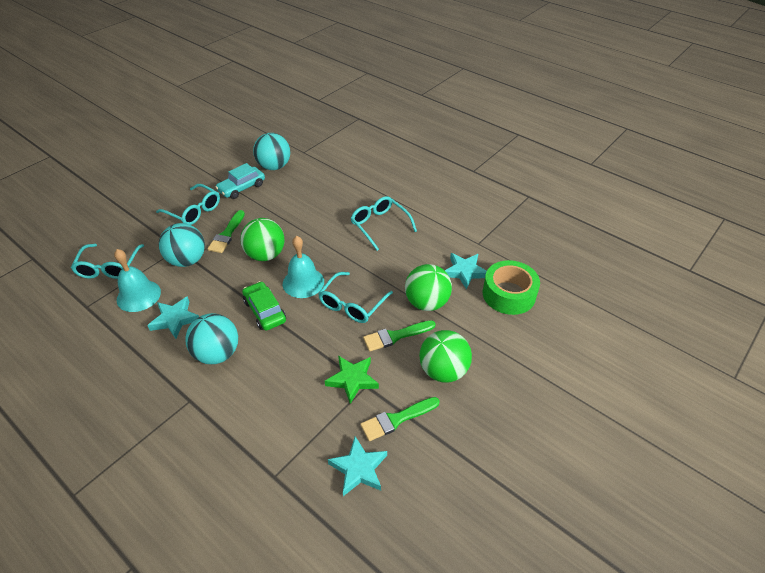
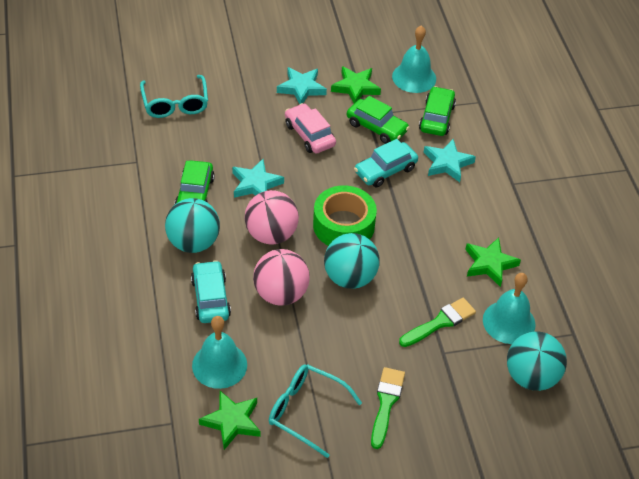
green ball: [240,218,285,261] [405,264,452,311] [419,330,472,383] = 3 -> none = 0
green brush: [207,210,245,253] [360,397,440,441] [363,320,436,351] = 3 -> [371,367,405,449] [399,298,476,347] = 2
green car: [242,281,286,331] = 1 -> [175,160,215,204] [347,96,410,144] [419,86,456,136] = 3
green star: [325,356,379,404] = 1 -> [199,391,260,450] [331,66,381,103] [465,237,521,287] = 3
pink ball: none = 0 -> [245,190,299,245] [253,249,310,306] = 2
pink car: none = 0 -> [285,103,336,153] = 1
turquoise bell: [114,249,161,312] [283,236,324,298] = 2 -> [192,316,247,389] [392,25,436,93] [483,273,536,344] = 3
turquoise car: [215,163,265,199] = 1 -> [191,260,231,323] [354,139,418,187] = 2
turquoise glasses: [71,244,144,279] [156,184,220,225] [318,272,393,323] [350,196,417,251] = 4 -> [140,75,208,118] [269,364,362,458] = 2

